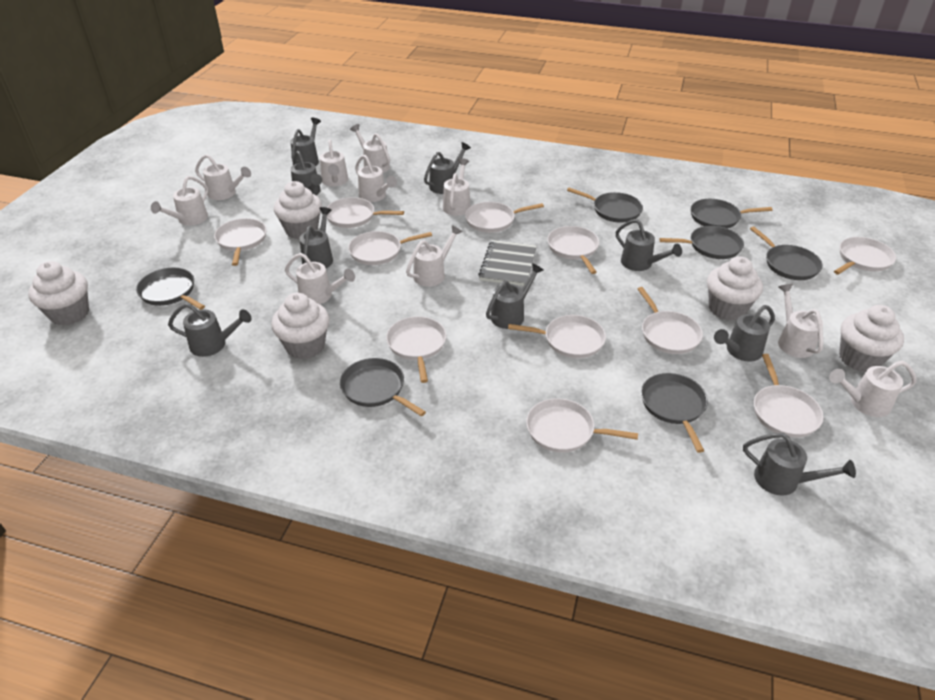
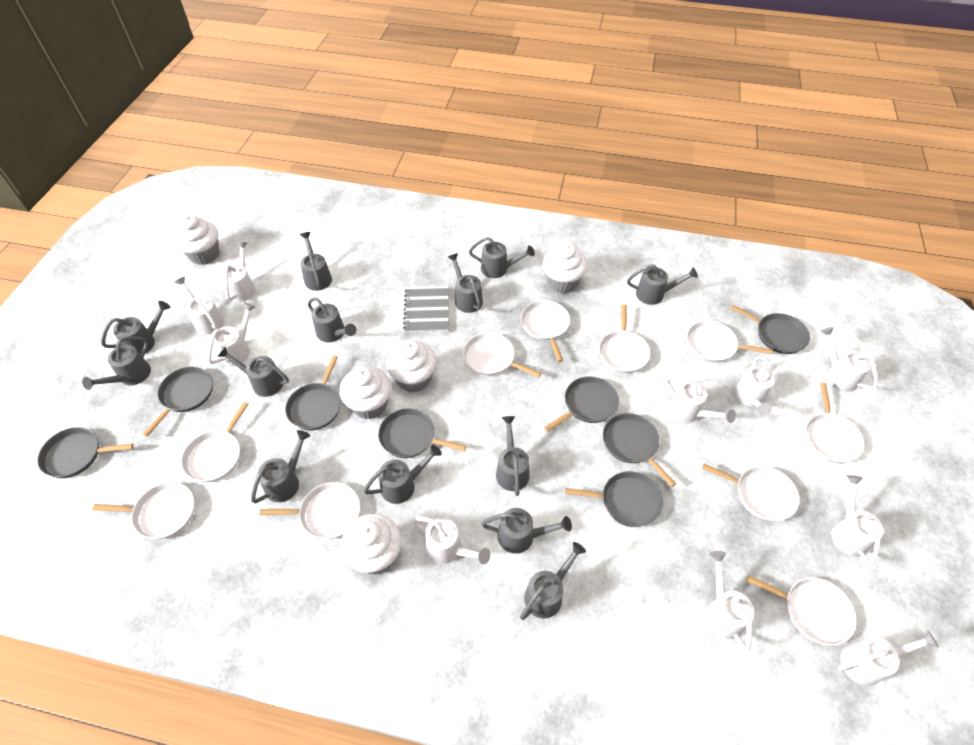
grey pan: [136,267,205,310] [340,358,426,416] [567,188,643,223] [641,373,708,453] [659,226,744,259] [691,199,773,229] [750,226,823,280] = 7 -> [37,427,134,478] [143,366,213,437] [285,355,340,430] [378,409,467,458] [544,376,619,432] [565,471,663,527] [603,413,676,487] [730,305,810,354] = 8
grey watering can: [168,303,252,357] [290,118,321,167] [291,151,322,195] [300,207,333,268] [424,142,471,194] [486,263,543,329] [616,219,682,271] [714,305,775,361] [743,433,856,496] = 9 -> [82,336,151,390] [101,301,170,355] [217,347,289,397] [251,430,310,503] [300,232,332,291] [308,297,356,342] [364,445,442,504] [448,253,483,313] [469,237,535,278] [482,508,572,554] [496,416,530,496] [520,542,586,620] [627,264,698,305] = 13
white pan: [214,218,267,266] [327,197,404,228] [348,231,432,265] [386,316,446,383] [465,202,544,233] [508,315,606,358] [526,398,638,453] [547,226,599,274] [638,287,703,354] [754,354,824,438] [834,237,896,275] = 11 -> [92,482,194,539] [181,402,249,482] [259,482,360,539] [463,333,541,377] [521,300,570,362] [599,304,650,373] [686,321,772,362] [702,464,799,521] [747,575,856,645] [805,383,864,463] = 10

